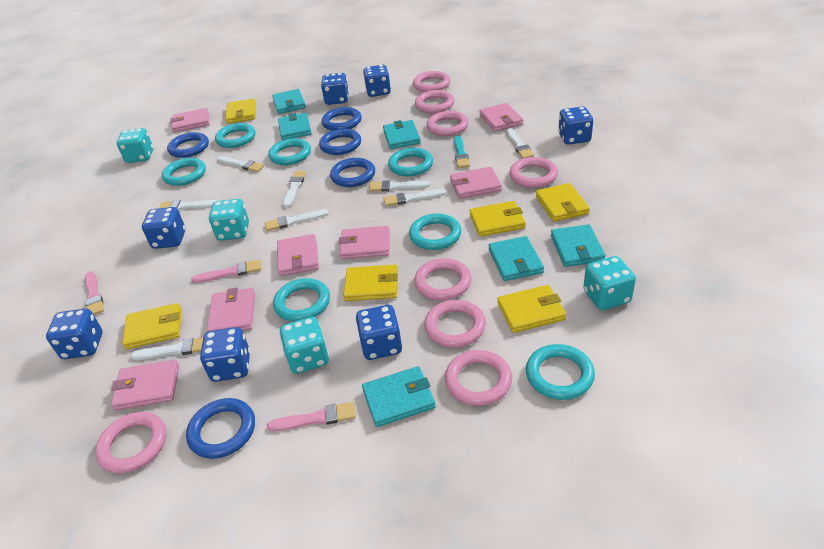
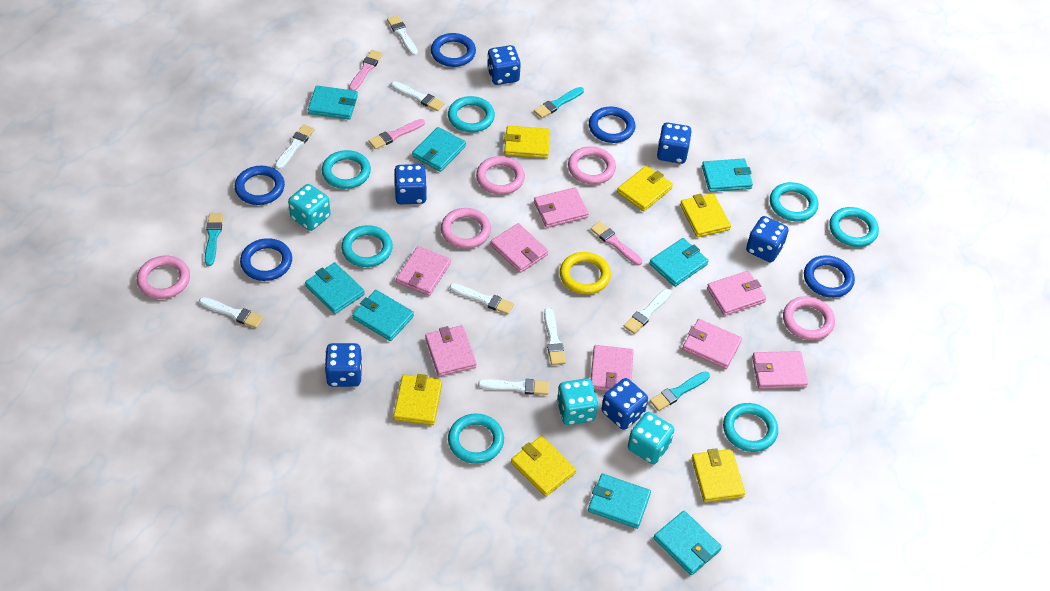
blue dice: [46,309,102,359] [142,207,185,249] [200,327,250,382] [321,73,349,105] [356,305,402,360] [363,65,391,97] [558,106,593,145] = 7 -> [325,343,363,387] [394,164,427,204] [487,45,521,85] [602,378,648,430] [657,122,692,164] [746,216,789,262] = 6
pink ring: [95,412,166,474] [413,71,451,92] [414,258,471,300] [415,90,455,113] [424,300,486,348] [426,111,469,136] [445,350,512,406] [509,157,558,188] = 8 -> [137,256,190,299] [441,208,491,249] [476,156,525,195] [568,146,616,185] [783,296,835,340] = 5
pink wallet: [111,360,179,410] [170,108,209,132] [206,288,255,332] [277,234,319,276] [339,226,390,259] [450,167,502,199] [479,103,523,132] = 7 -> [396,246,451,296] [425,325,477,377] [490,223,548,273] [534,187,589,228] [591,345,633,391] [682,319,742,369] [707,271,766,316] [752,351,808,389] = 8
turquoise brush: [454,136,470,168] = 1 -> [205,213,223,266] [534,87,584,118] [650,371,710,411] = 3
turquoise dice: [117,128,153,163] [209,199,249,241] [279,317,329,374] [583,256,636,310] = 4 -> [288,184,331,231] [557,378,598,425] [628,412,674,464] = 3
turquoise wallet: [272,89,306,114] [278,113,312,140] [362,366,436,427] [383,120,421,149] [489,236,544,281] [551,224,606,267] = 6 -> [305,262,365,314] [308,86,358,120] [352,290,414,341] [412,127,466,172] [588,474,651,529] [650,238,708,287] [654,511,722,575] [702,159,753,192] = 8
yellow ring: none = 0 -> [560,252,611,294] = 1

